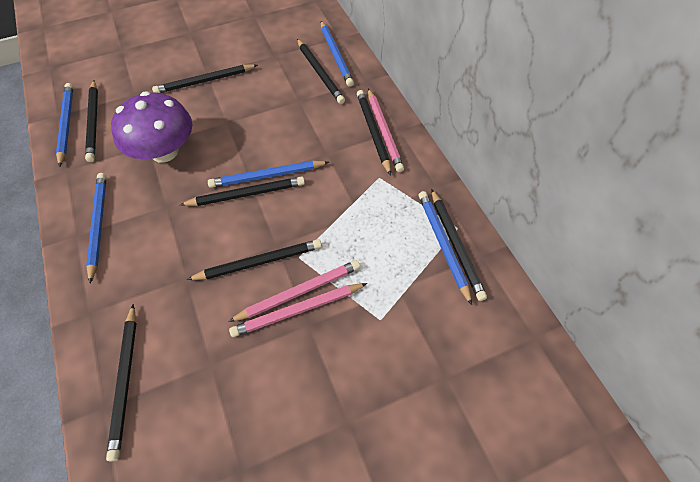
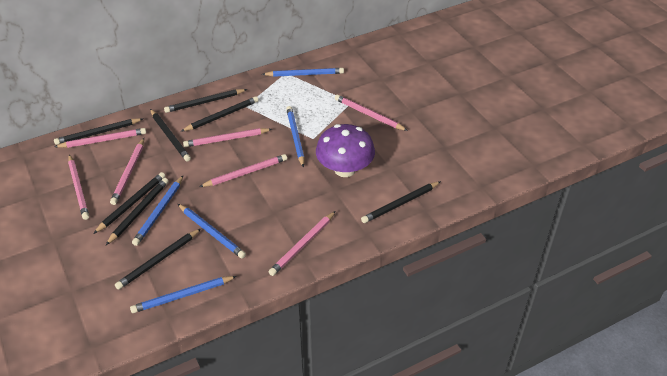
pink pencil: [228,260,360,322] [229,283,367,337] [368,88,404,172] = 3 -> [54,128,146,148] [68,154,89,220] [110,138,144,205] [183,128,272,147] [199,154,287,187] [269,211,336,276] [335,94,408,131] = 7

